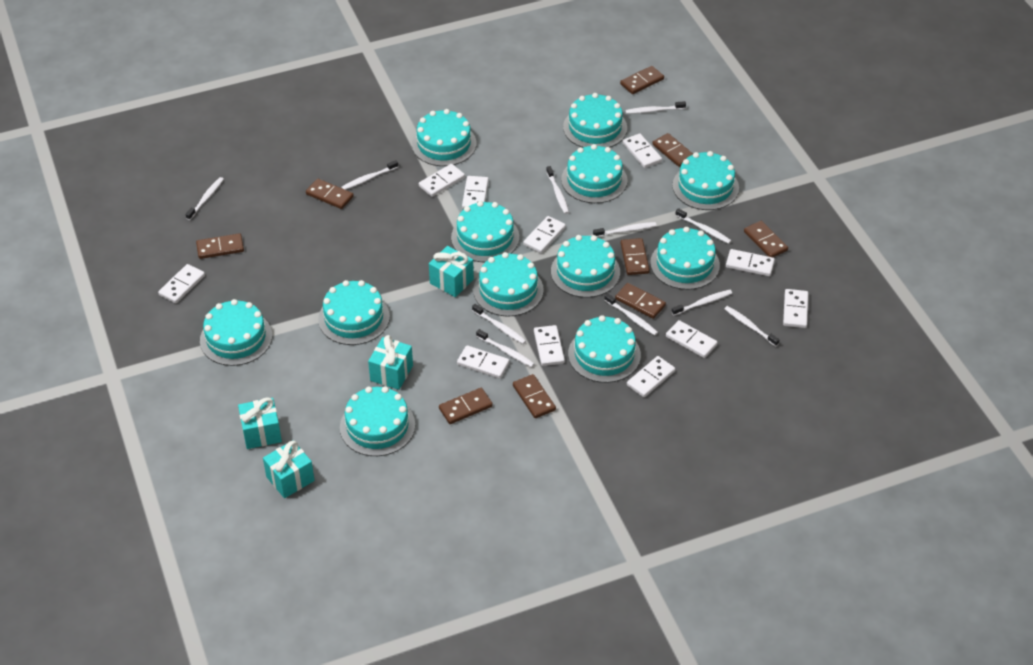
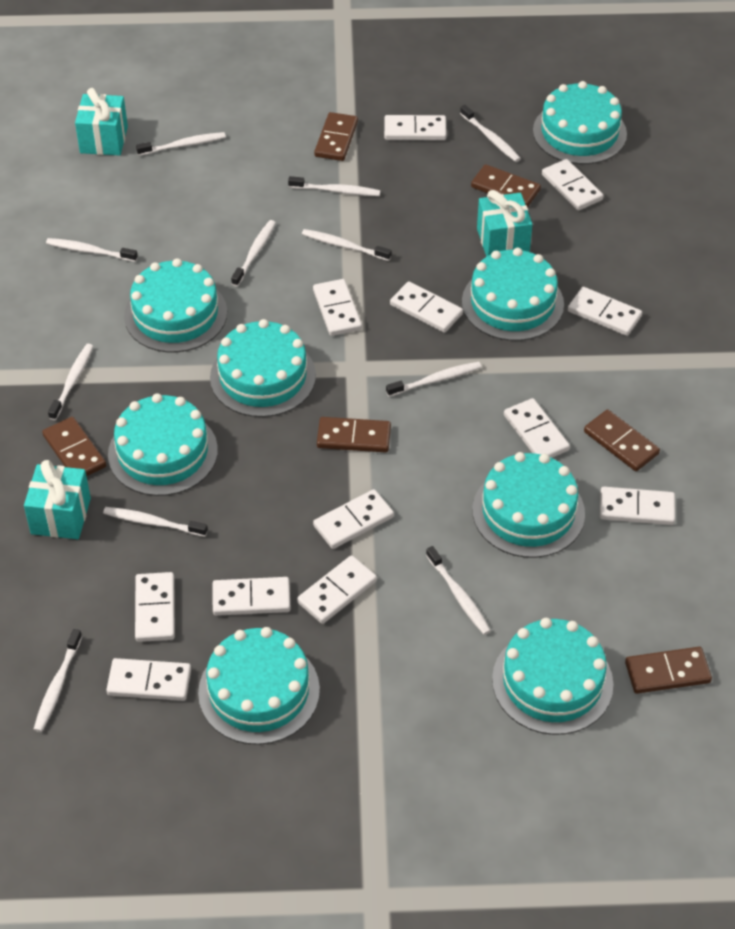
brown domino: [196,233,244,259] [306,179,354,209] [439,388,493,424] [513,374,556,418] [615,283,666,319] [620,66,664,94] [620,238,650,275] [652,133,693,167] [744,221,788,257] = 9 -> [42,417,106,476] [314,112,358,161] [317,417,391,453] [471,164,541,207] [584,409,660,471] [625,647,712,694] = 6
turquoise cake: [200,299,272,366] [318,280,390,345] [340,386,415,456] [412,109,476,166] [451,201,519,262] [473,252,544,316] [551,235,620,298] [561,144,627,203] [563,93,627,148] [568,315,641,383] [650,227,720,290] [672,151,739,210] = 12 -> [108,393,218,496] [124,258,227,352] [198,627,320,745] [210,319,316,417] [462,248,564,341] [472,452,585,558] [492,618,613,735] [533,81,627,164] = 8
turquoise gift: [238,397,282,449] [263,440,315,498] [368,335,413,390] [429,246,474,297] = 4 -> [24,460,91,539] [75,88,128,155] [477,190,533,257] = 3
white domino: [158,264,205,303] [419,164,465,197] [457,345,510,378] [462,176,489,209] [523,216,566,253] [534,325,565,366] [622,133,662,168] [627,356,675,397] [666,320,718,358] [726,249,775,276] [783,289,808,328] = 11 -> [106,658,191,701] [135,572,175,642] [213,577,291,616] [297,555,377,624] [313,279,362,336] [313,489,394,549] [384,115,447,140] [390,281,463,333] [504,398,570,458] [542,159,603,210] [568,287,642,336] [600,487,675,525] = 12

